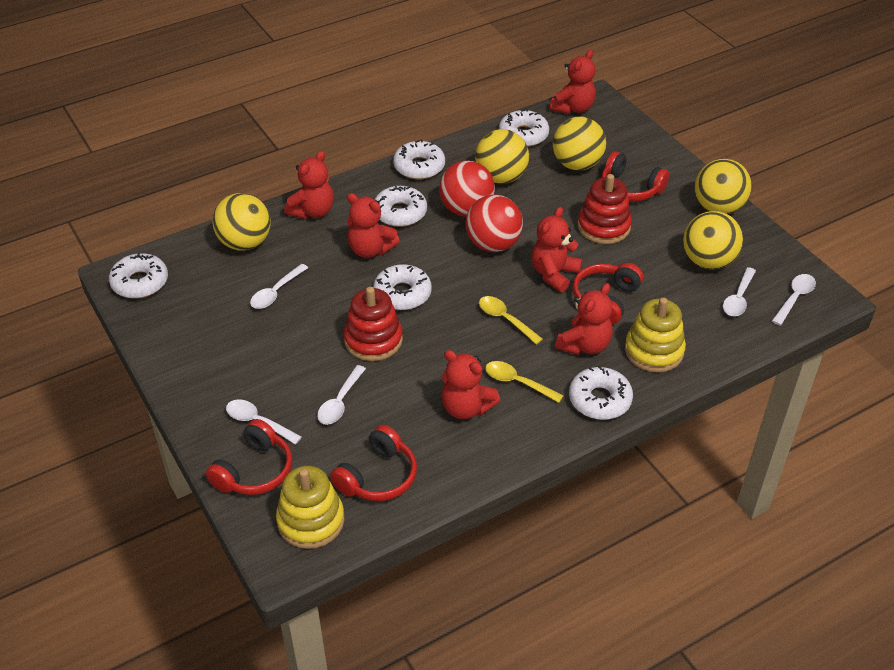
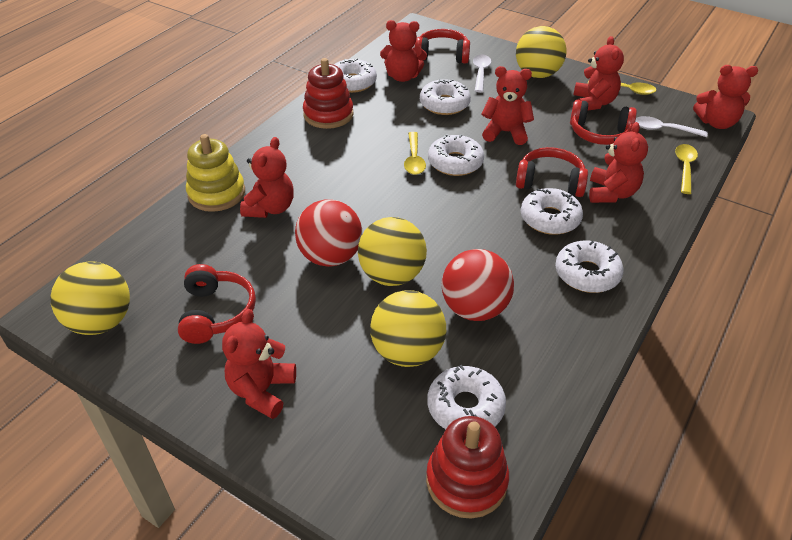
red teddy bear: [284,151,334,219] [347,193,400,258] [442,350,500,419] [531,207,583,292] [550,50,596,114] [555,283,613,355] = 6 -> [222,309,296,419] [240,137,294,218] [380,20,427,82] [481,66,534,145] [573,36,624,110] [589,122,648,203] [693,65,758,129] = 7
white spoon: [226,399,302,445] [250,264,308,309] [317,365,366,425] [723,267,756,316] [772,274,816,325] = 5 -> [473,55,491,92] [635,116,708,137] = 2
yellow ball: [212,193,271,251] [475,129,529,184] [553,117,606,171] [683,211,743,269] [695,159,752,214] = 5 -> [50,261,130,335] [358,217,427,286] [370,290,446,367] [516,26,567,78] = 4
yellow spoon: [479,296,543,345] [485,361,564,403] = 2 -> [404,132,426,175] [588,81,656,95] [675,144,698,194] = 3
yellow stacking toy: [276,466,345,549] [625,297,686,372] = 2 -> [186,134,245,212] = 1

